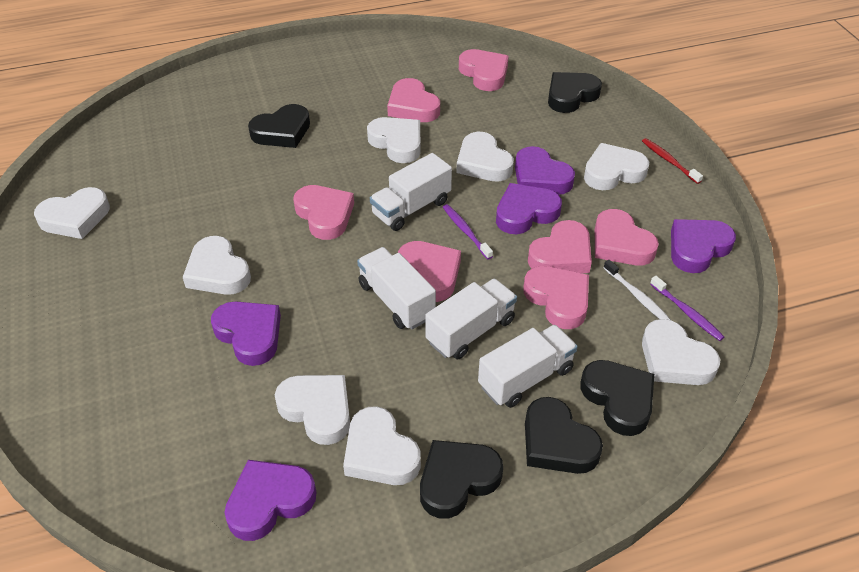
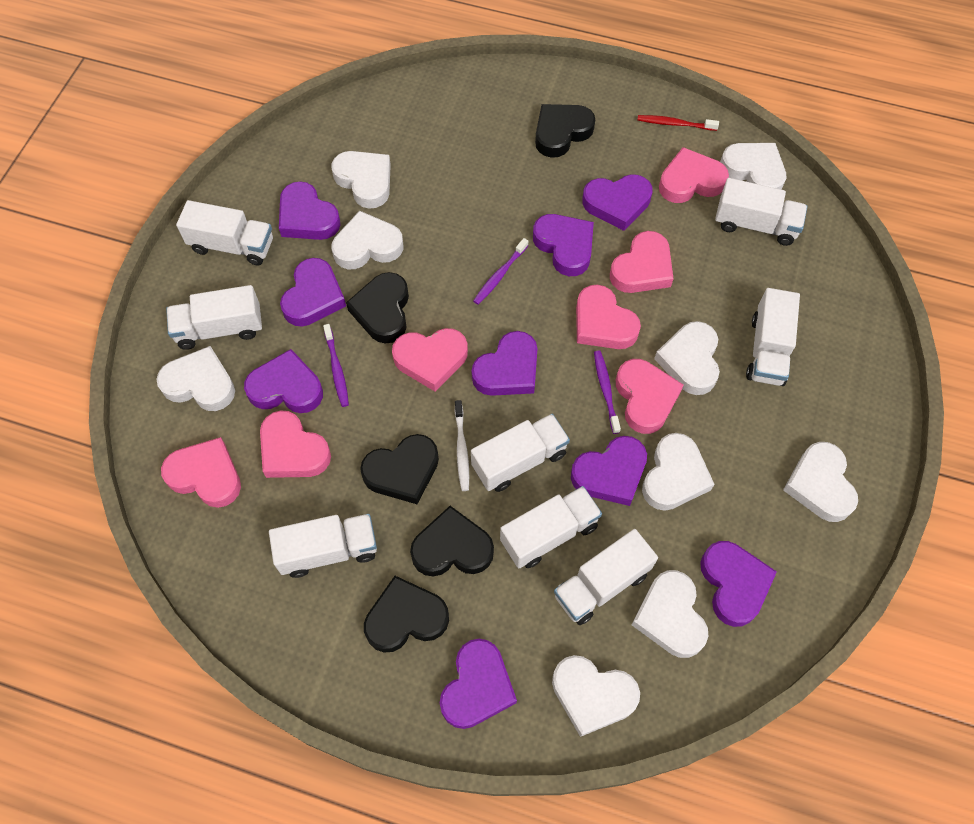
purple heart: [211,301,281,366] [225,460,317,541] [496,183,562,234] [515,146,575,195] [671,219,736,273] = 5 -> [244,349,323,413] [279,181,341,240] [280,258,346,327] [440,639,517,729] [472,331,538,396] [533,214,594,276] [571,436,647,506] [582,174,652,231] [700,541,777,627] = 9
purple toothbrush: [443,204,493,259] [650,276,724,341] = 2 -> [323,324,349,407] [473,238,528,305] [594,350,621,434] = 3
white heart: [34,187,110,239] [183,236,251,295] [275,375,350,445] [343,406,421,485] [367,117,421,163] [456,132,514,182] [584,143,649,190] [642,319,720,385] = 8 -> [156,346,235,411] [331,151,391,209] [331,211,403,269] [552,655,640,737] [632,570,709,658] [642,433,715,511] [654,321,720,395] [720,143,786,189] [783,442,858,522] = 9
white truck: [357,247,436,330] [370,153,452,231] [425,278,517,359] [478,325,578,408] = 4 -> [166,285,262,350] [176,200,273,265] [269,514,377,578] [471,414,570,492] [500,486,602,568] [554,529,658,625] [715,178,807,246] [746,288,800,386] = 8

